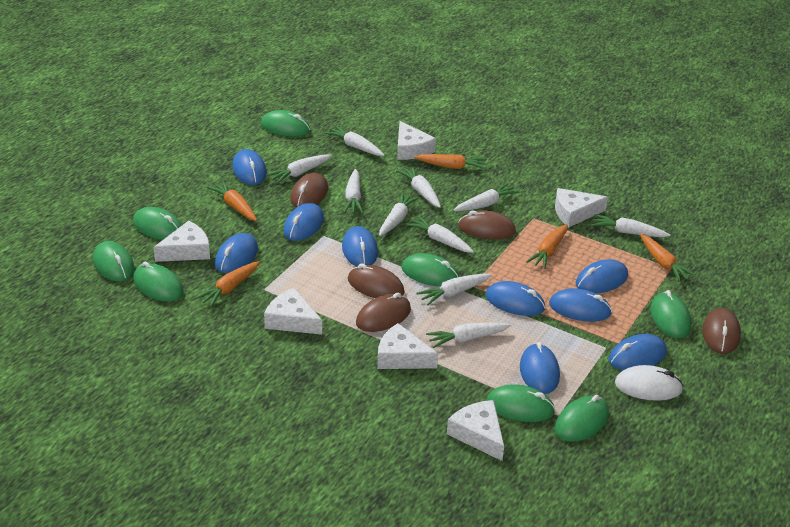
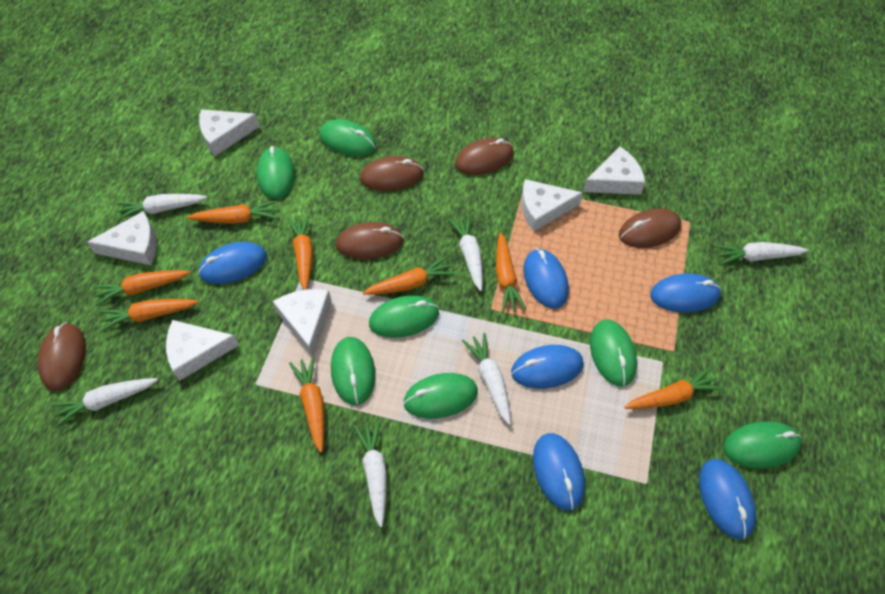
blue mouse: [215,233,258,273] [232,149,267,185] [283,203,324,241] [342,226,378,267] [485,281,545,316] [520,342,560,394] [549,288,612,322] [576,259,628,293] [609,334,667,370] = 9 -> [198,242,267,284] [511,345,584,389] [523,248,569,309] [533,433,585,511] [650,273,721,313] [699,459,756,539] = 6
green mouse: [93,241,135,282] [133,207,182,240] [133,262,184,302] [261,110,310,137] [401,253,459,287] [486,384,555,422] [555,395,609,442] [650,290,691,338] = 8 -> [257,146,295,199] [319,119,377,156] [331,337,376,405] [369,295,439,338] [403,373,478,419] [590,320,637,387] [724,421,802,469] = 7
orange carrot: [195,261,260,307] [207,181,257,221] [414,154,487,169] [526,224,568,269] [640,234,696,282] = 5 -> [93,270,190,306] [99,299,198,332] [187,200,278,224] [287,214,313,290] [289,356,325,453] [363,256,456,295] [496,232,526,312] [624,367,724,409] = 8
white carrot: [267,154,332,184] [324,125,384,156] [344,169,364,213] [379,192,420,236] [396,166,441,208] [405,215,474,253] [417,274,492,305] [426,323,511,348] [453,183,519,211] [592,214,670,237] = 10 -> [51,378,158,427] [116,194,207,221] [353,420,387,527] [448,214,483,291] [462,333,511,425] [714,242,808,265] = 6
white mouse: [615,365,684,401] = 1 -> none = 0

